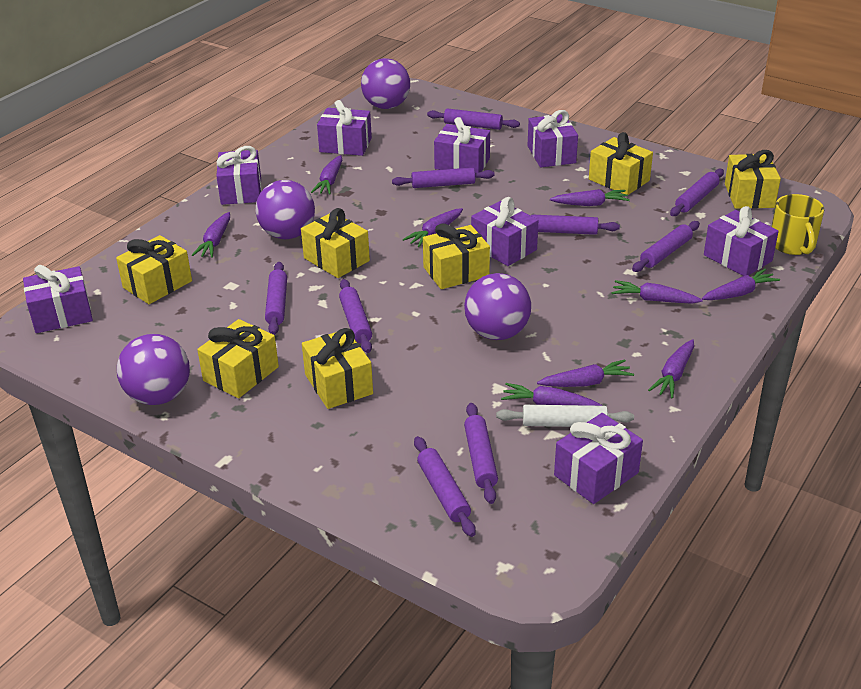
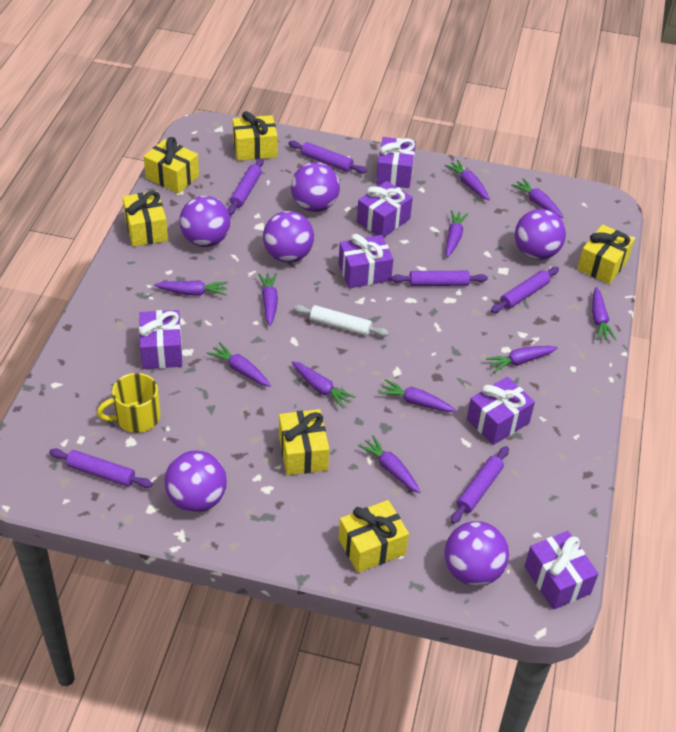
purple ball: [117,334,190,405] [255,180,315,239] [361,58,410,109] [464,273,531,340] = 4 -> [164,450,227,513] [179,196,230,247] [263,211,314,263] [291,162,340,212] [444,521,509,586] [515,209,566,260] = 6
purple carrot: [192,212,230,258] [311,155,342,195] [403,208,463,247] [501,383,602,406] [537,360,634,387] [550,189,630,206] [612,280,703,304] [648,339,694,398] [702,269,780,300] = 9 -> [154,280,228,296] [207,342,271,387] [258,273,278,326] [292,361,356,409] [358,435,421,493] [379,379,456,412] [444,160,490,200] [445,210,468,257] [486,346,558,373] [511,178,564,218] [592,287,616,340] = 11
purple gift: [23,265,93,333] [216,146,262,205] [317,100,372,156] [434,117,490,173] [471,197,538,266] [528,110,578,167] [554,413,643,504] [704,206,779,276] = 8 -> [139,310,182,369] [339,234,393,288] [357,181,413,238] [376,137,416,188] [467,377,535,445] [524,531,599,610] = 6
purple rolling pin: [265,262,287,335] [339,279,372,353] [392,167,495,188] [414,436,476,537] [427,109,520,130] [464,403,498,504] [531,215,620,235] [632,221,700,272] [670,169,724,216] = 9 -> [49,448,153,488] [228,158,264,215] [288,141,367,174] [391,271,488,286] [451,446,509,524] [491,267,559,313] = 6
yellow gift: [116,235,192,304] [197,319,279,398] [301,208,370,278] [302,328,373,409] [423,223,490,289] [589,132,653,195] [725,150,781,209] = 7 -> [123,191,168,247] [144,137,199,194] [232,111,278,161] [279,409,329,475] [338,500,409,573] [577,224,635,284] = 6

